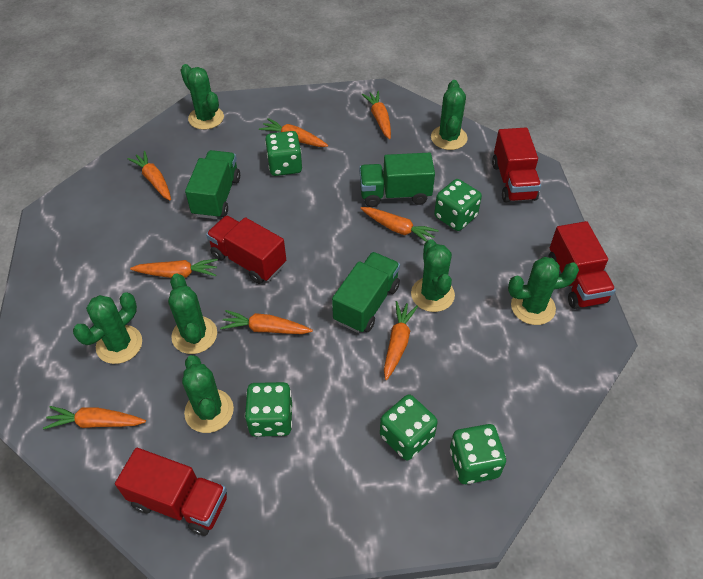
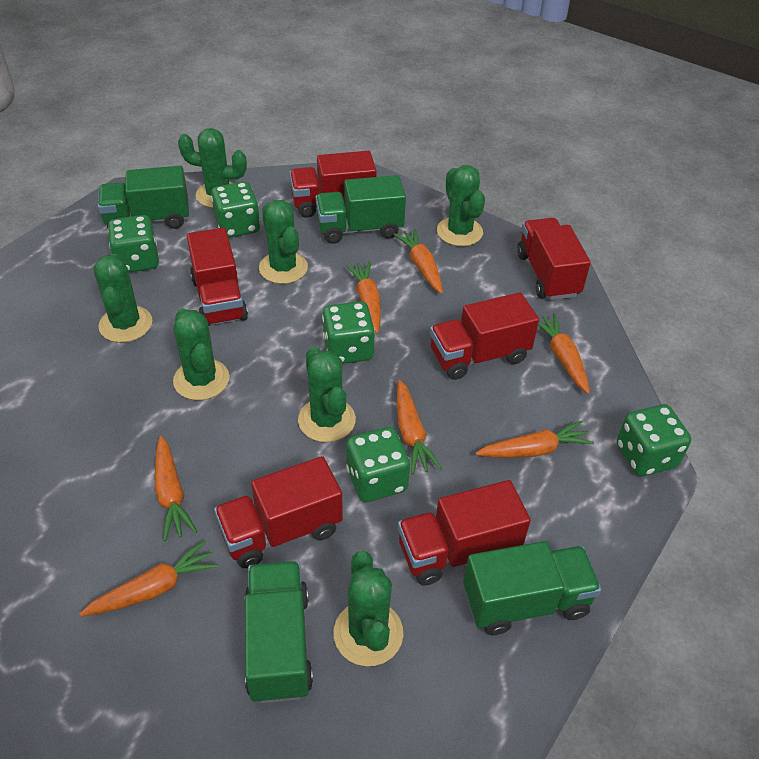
green truck: [185,150,240,219] [332,252,400,333] [359,153,435,207] = 3 -> [98,166,189,229] [245,561,313,703] [316,175,406,244] [463,541,601,635] = 4
orange carrot: [43,406,146,429] [127,151,171,201] [130,259,218,278] [220,310,313,334] [259,118,328,147] [361,207,439,242] [362,91,391,139] [384,301,418,380] = 8 -> [79,540,219,617] [155,436,197,541] [346,261,381,333] [393,229,443,294] [397,380,442,474] [475,421,594,458] [538,313,590,394] = 7
red truck: [115,448,227,536] [206,215,286,284] [492,128,541,203] [548,221,616,309] = 4 -> [187,228,248,326] [214,456,343,568] [289,151,377,218] [398,480,531,586] [430,292,539,380] [517,218,591,300] = 6

